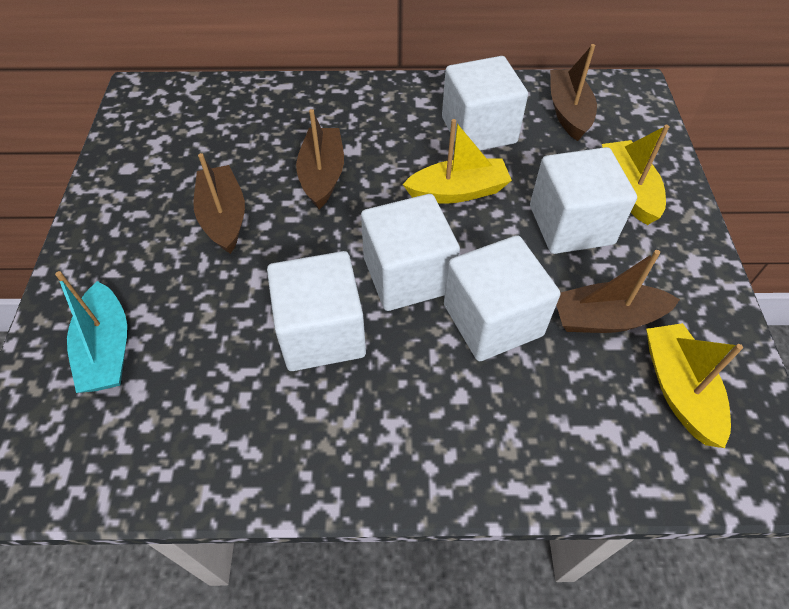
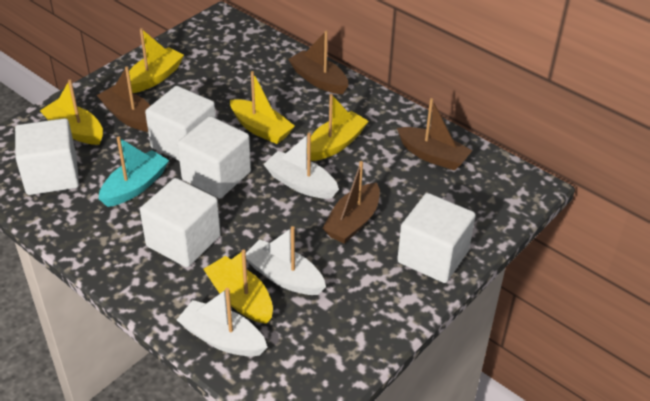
white boat: none = 0 -> [177,288,267,357] [246,226,326,295] [263,133,339,199] = 3
yellow boat: [402,119,512,203] [602,125,669,225] [646,323,743,448] = 3 -> [40,80,103,145] [129,28,184,93] [203,250,273,324] [230,71,295,144] [311,94,369,161] = 5

